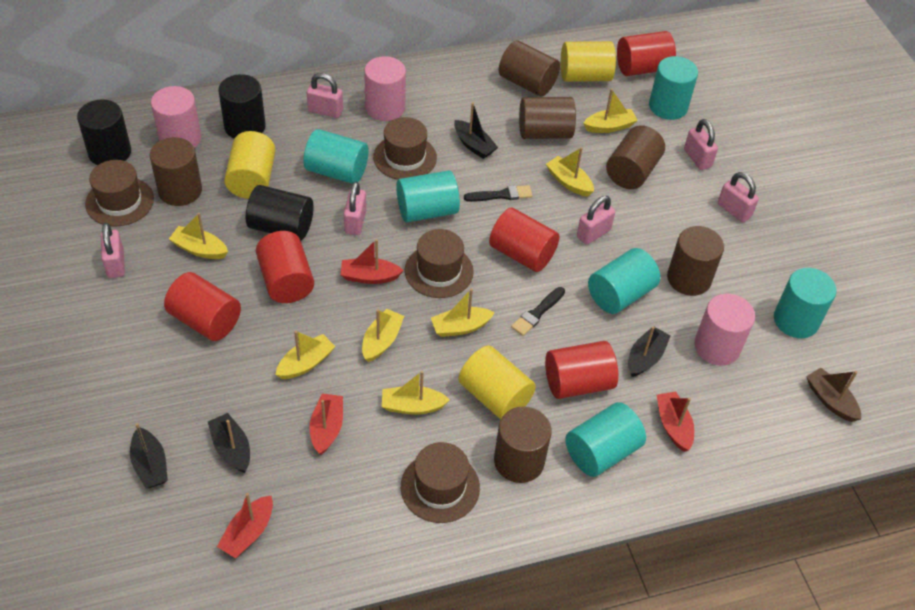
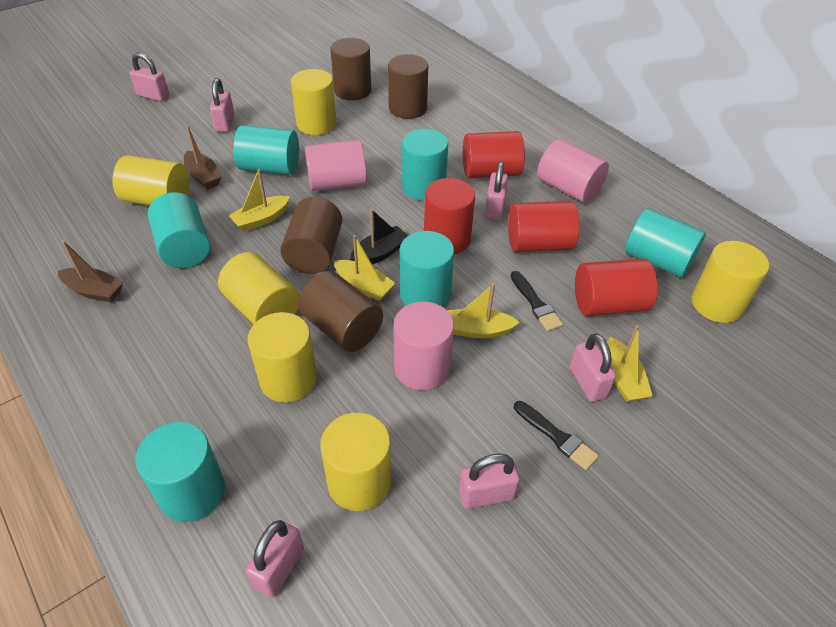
black boat: [130,423,168,488] [208,413,250,473] [454,102,498,159] [628,326,670,377] = 4 -> [350,209,409,264] = 1
black cylinder: [77,99,131,165] [218,74,266,138] [246,185,314,241] = 3 -> none = 0
brown boat: [806,368,861,422] = 1 -> [58,240,123,302] [184,125,221,189] = 2
brown cylinder: [150,137,202,206] [494,406,552,483] [499,40,560,96] [519,97,576,139] [606,125,665,189] [667,226,724,296] = 6 -> [280,197,342,274] [298,271,383,352] [330,38,371,101] [388,54,428,119] = 4
brown hat: [85,160,154,226] [373,117,437,180] [401,442,480,523] [405,229,474,298] = 4 -> none = 0
red boat: [217,493,273,558] [309,393,343,455] [341,239,404,284] [657,391,694,452] = 4 -> none = 0
red cylinder: [164,272,241,341] [256,231,314,303] [489,208,559,272] [545,341,618,399] [617,31,676,76] = 5 -> [424,178,475,254] [463,131,525,178] [508,201,579,252] [575,259,658,316] = 4
yellow boat: [169,213,228,259] [275,331,335,379] [362,309,404,362] [382,371,450,415] [431,288,495,337] [546,147,594,197] [583,89,638,133] = 7 -> [229,169,290,232] [334,235,396,301] [447,283,520,338] [607,325,653,402] = 4
yellow cylinder: [224,131,276,199] [458,345,536,420] [561,41,616,82] = 3 -> [112,155,189,206] [218,252,300,325] [248,312,317,403] [291,69,336,135] [320,413,391,511] [692,241,769,323] = 6

